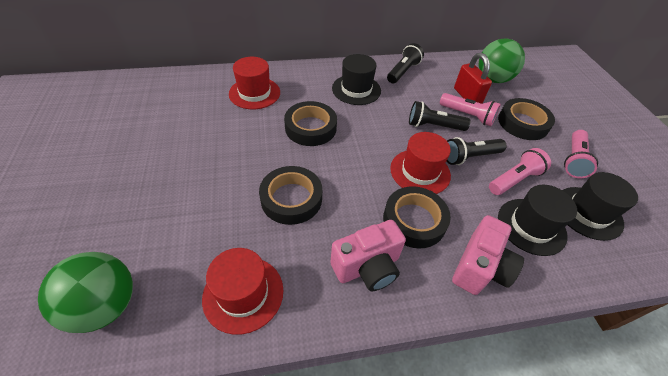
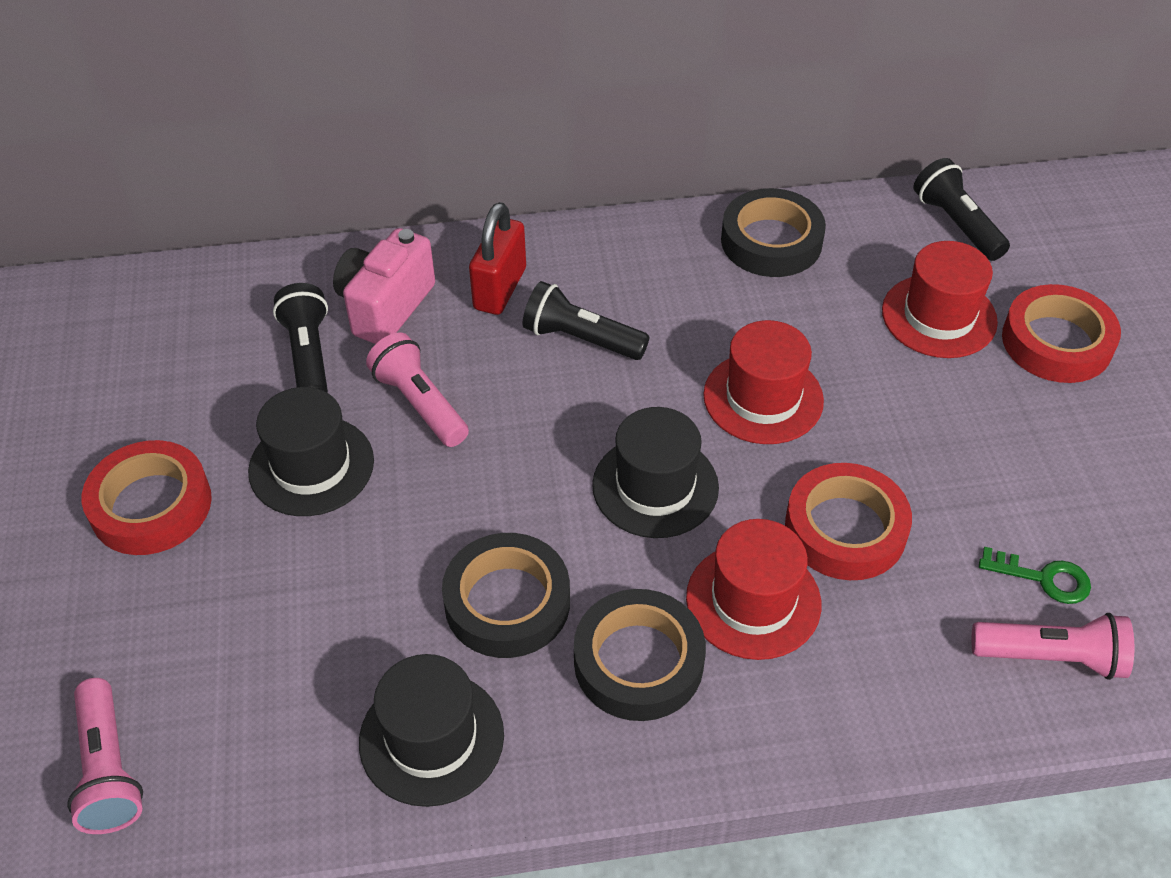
black tape: [259,166,322,225] [284,101,337,146] [383,186,451,248] [498,98,555,140] = 4 -> [442,533,570,658] [574,589,706,721] [721,188,826,277] = 3
green ball: [38,252,133,333] [479,38,525,83] = 2 -> none = 0
green key: none = 0 -> [979,547,1091,604] = 1
pink camera: [331,220,406,291] [452,215,524,295] = 2 -> [333,228,435,344] = 1
red tape: none = 0 -> [82,440,212,555] [785,463,912,580] [1002,284,1121,383] = 3

